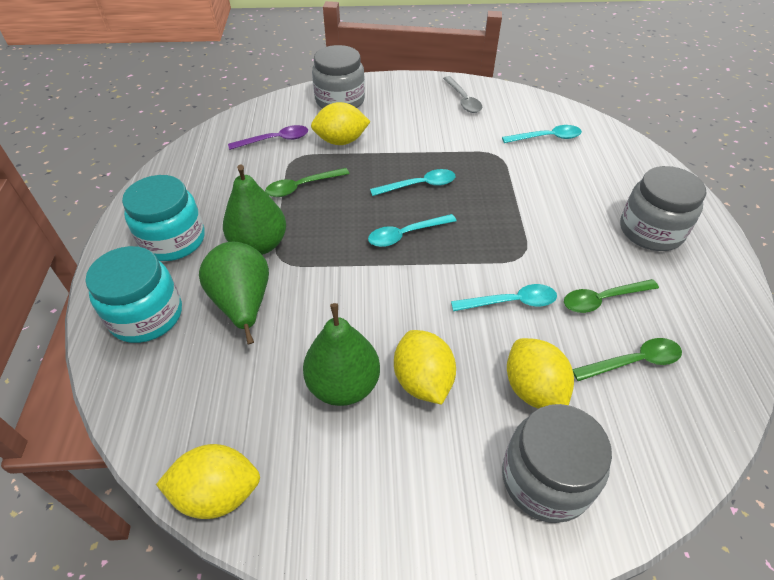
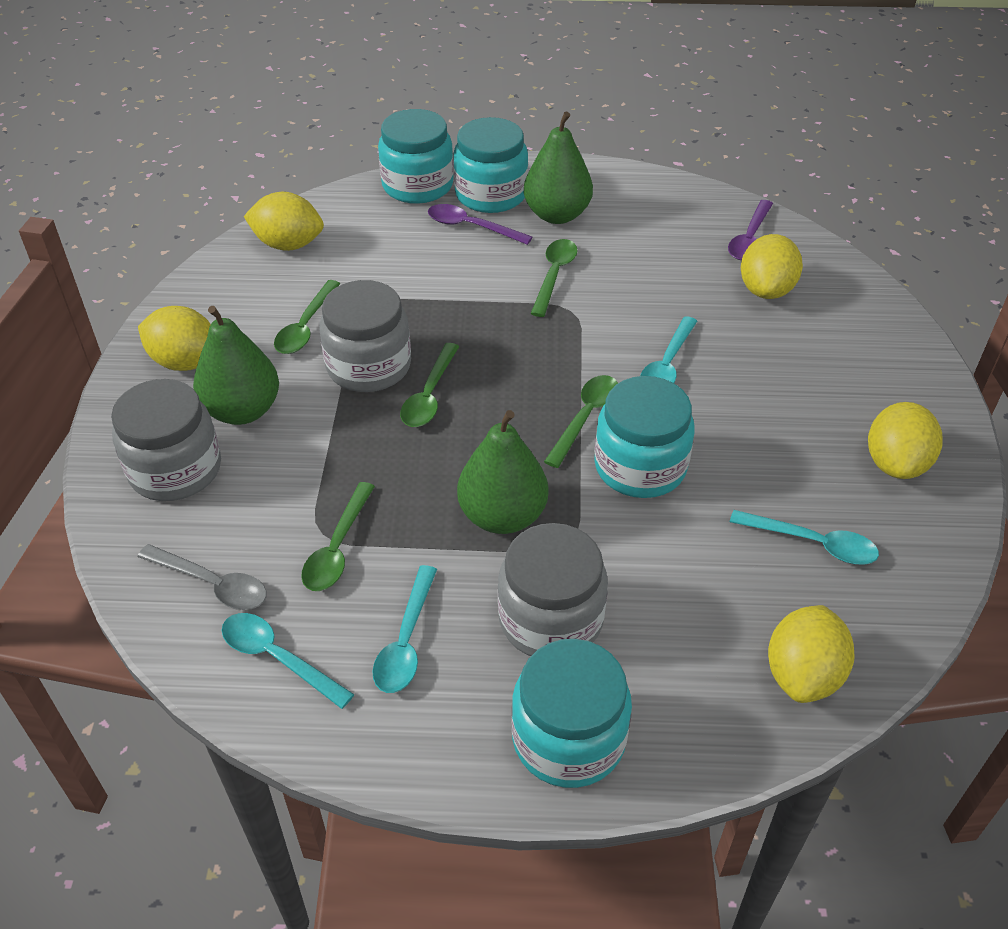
green spoon: [265,168,350,197] [564,279,659,313] [572,338,682,381] = 3 -> [274,280,340,354] [301,482,375,591] [400,343,459,427] [531,239,578,317] [544,375,618,468] = 5
purple spoon: [228,125,308,150] = 1 -> [428,204,532,245] [728,200,773,260] = 2
turquoise jar: [85,246,182,343] [122,175,205,261] = 2 -> [378,109,454,204] [453,117,528,213] [512,639,632,788] [594,376,695,498] = 4
yellow lemon: [156,444,260,519] [311,102,371,145] [394,330,456,405] [507,338,574,409] = 4 -> [138,306,211,371] [244,192,324,251] [741,234,803,299] [768,605,855,703] [868,402,943,479] = 5

